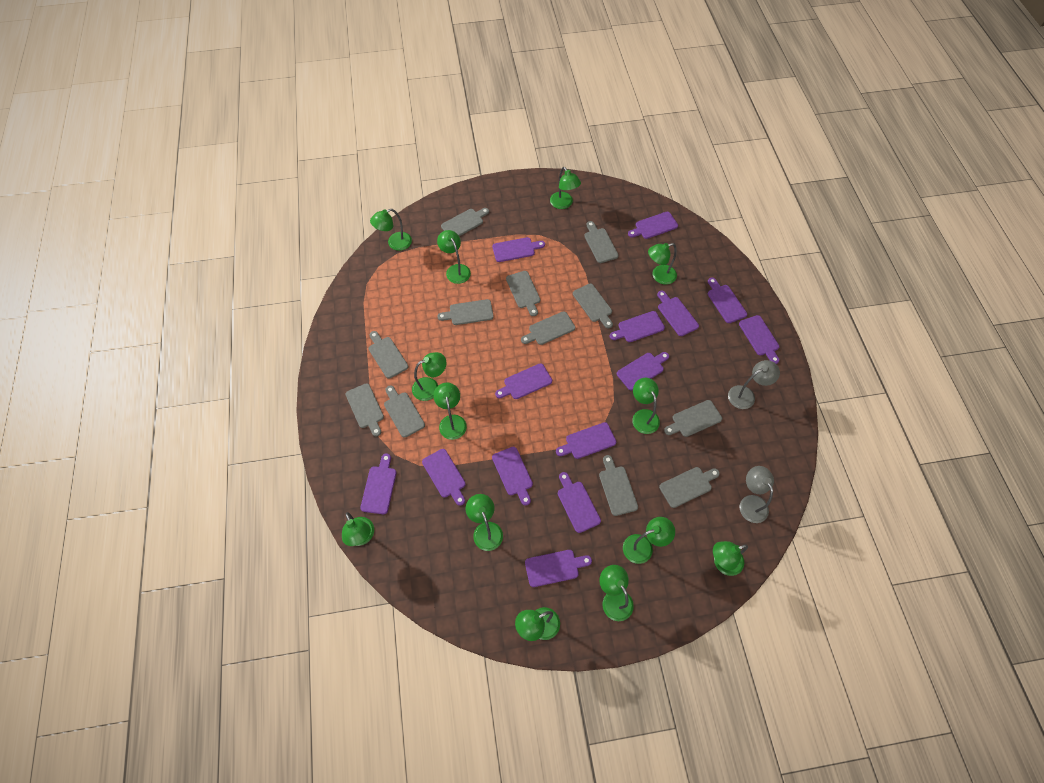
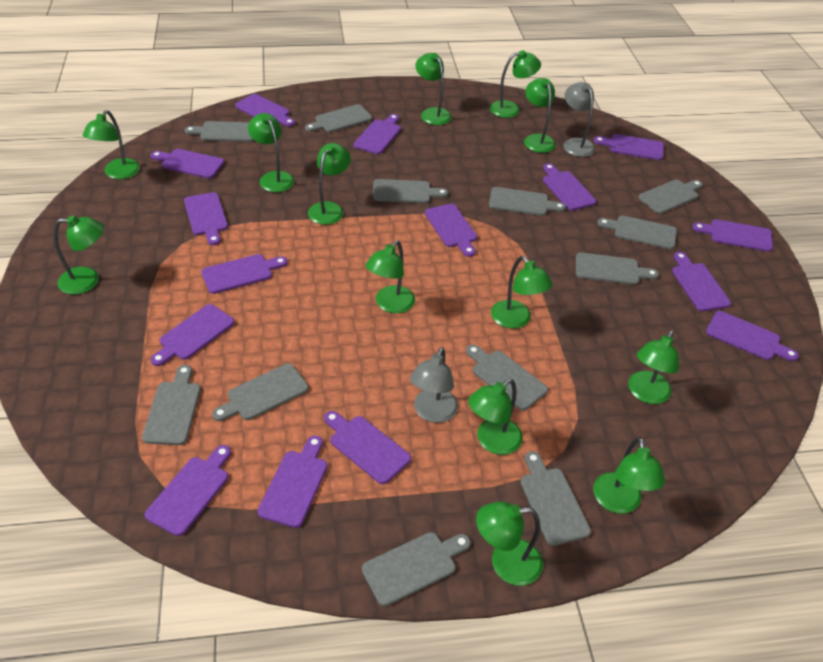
purple cutting board: [360,453,397,514] [422,449,466,506] [492,237,545,262] [492,447,533,506] [495,363,552,399] [525,550,592,587] [556,422,616,459] [558,472,601,533] [610,311,665,342] [617,352,669,390] [628,212,678,239] [657,291,699,336] [708,278,747,323] [739,315,779,364] = 14 -> [145,445,231,536] [151,149,224,178] [151,304,235,366] [184,192,228,245] [201,254,288,294] [235,94,295,127] [258,436,328,528] [324,411,411,484] [354,114,401,154] [425,204,477,257] [543,163,596,211] [594,134,664,160] [672,252,731,311] [692,219,773,252] [706,311,799,361] = 15

